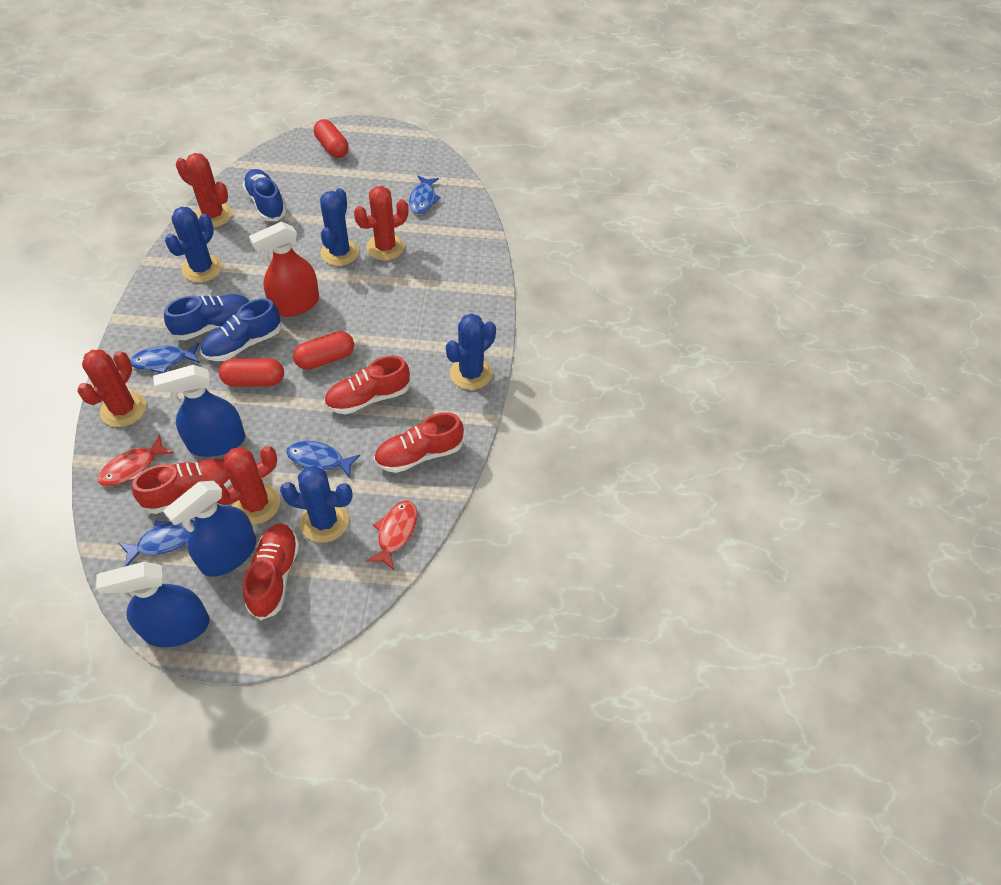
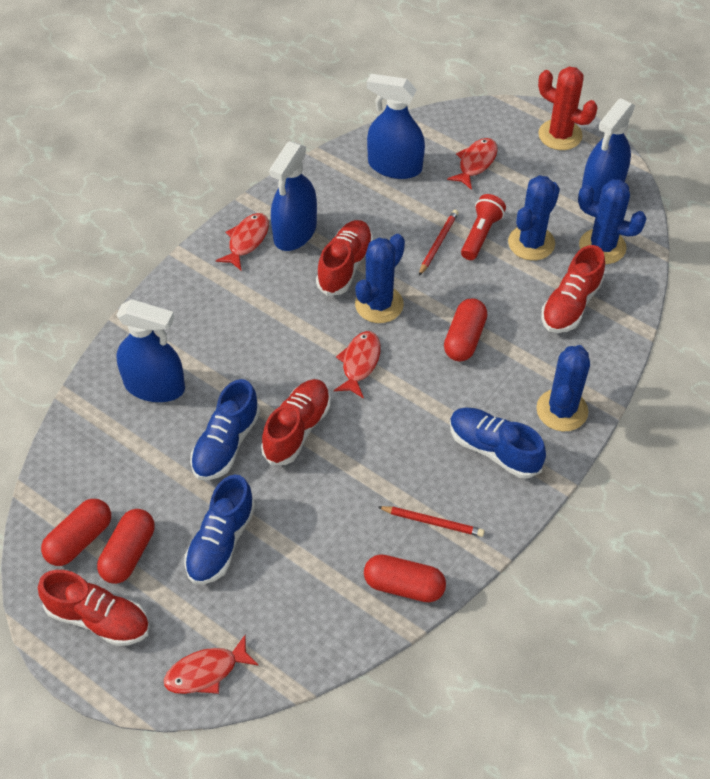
blue fish: [119,520,194,566] [130,343,200,373] [286,441,360,477] [409,176,441,214] = 4 -> none = 0
blue spray bottle: [96,562,210,647] [153,365,245,457] [163,481,256,577] = 3 -> [116,299,185,402] [269,141,317,251] [367,74,425,179] [582,98,635,202] = 4
red cactus: [77,349,146,427] [176,153,232,227] [216,446,280,524] [354,186,408,260] = 4 -> [538,66,597,150] = 1
red capsule: [219,358,284,387] [293,331,354,370] [314,119,349,158] = 3 -> [41,499,111,566] [97,509,155,584] [364,554,446,602] [444,298,487,361] = 4
red fish: [97,435,174,486] [366,501,417,570] = 2 -> [164,635,258,694] [216,213,269,270] [334,331,381,398] [447,138,498,190] = 4
red flashlight: none = 0 -> [461,194,506,260] = 1
red pencil: none = 0 -> [378,506,485,537] [419,210,459,276] = 2
red spray bottle: [249,222,319,317] = 1 -> none = 0

